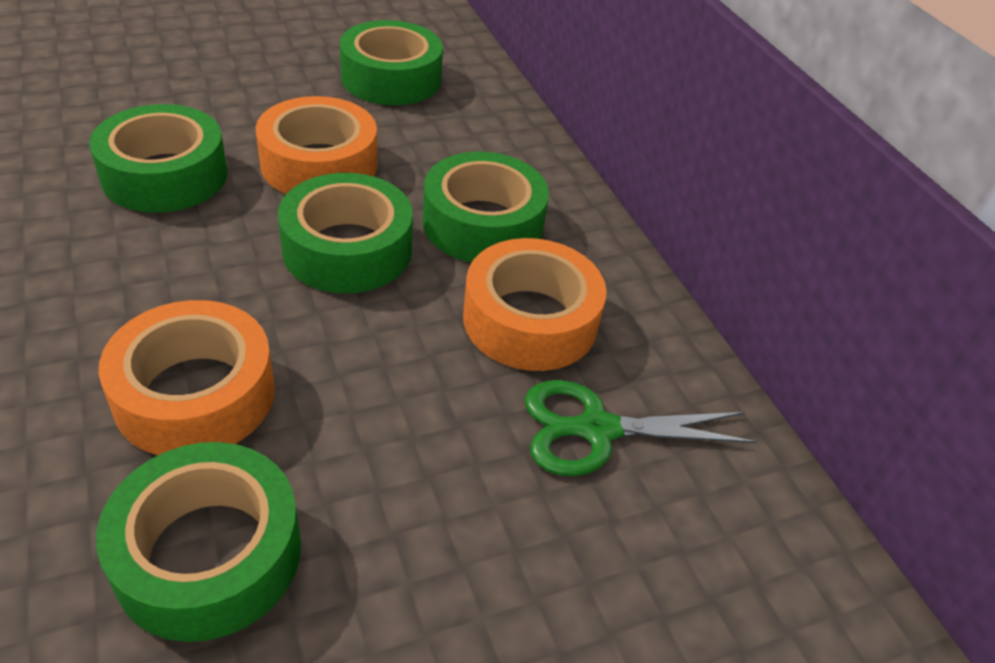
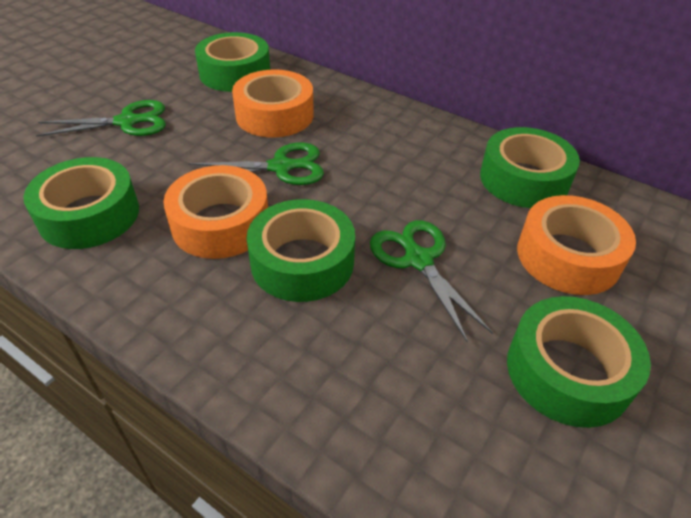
green scissors: [525,380,757,476] = 1 -> [36,100,166,137] [188,142,324,185] [370,220,493,343] = 3

